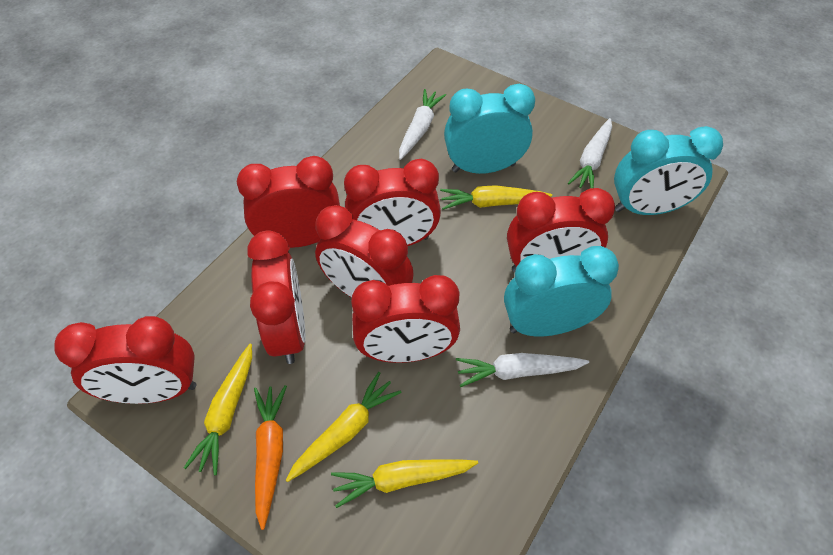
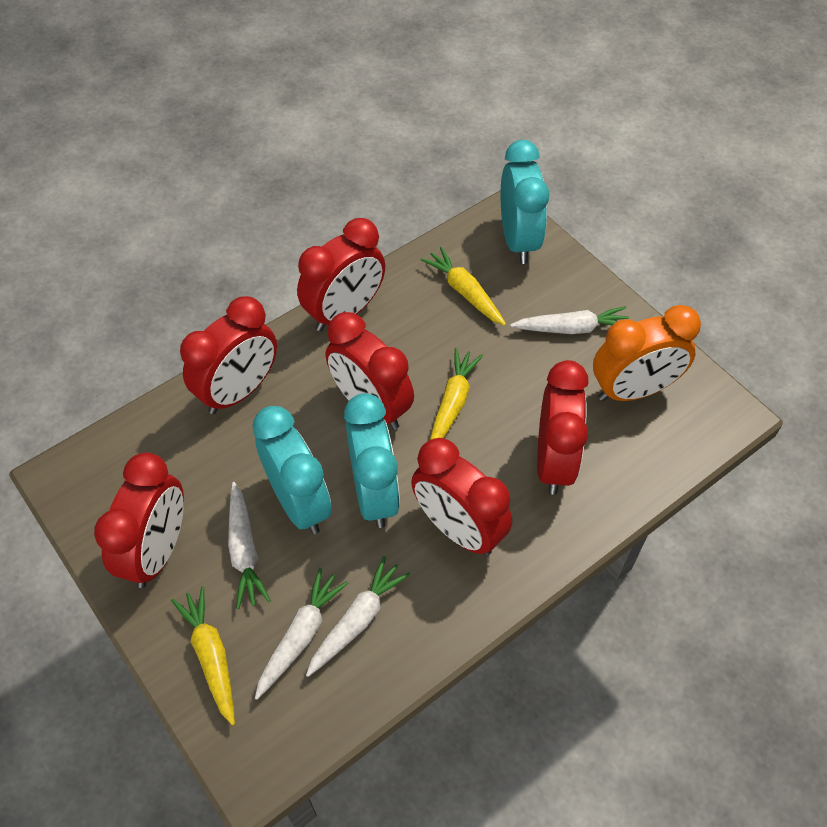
orange carrot: [254,385,287,530] = 1 -> none = 0
orange clock: none = 0 -> [593,305,701,401] = 1
red clock: [54,316,196,404] [237,156,340,248] [247,230,306,364] [315,205,414,298] [344,159,441,246] [351,275,460,363] [507,188,615,273] = 7 -> [94,453,184,588] [180,296,277,414] [297,218,385,331] [326,312,414,430] [411,438,512,556] [537,360,589,495] = 6
white carrot: [399,89,446,160] [456,353,589,387] [568,118,612,188] = 3 -> [228,482,271,609] [255,568,348,700] [306,556,410,677] [510,306,629,334] = 4
yellow carrot: [184,344,252,475] [286,372,402,482] [331,460,478,508] [440,185,552,210] = 4 -> [171,586,235,726] [421,247,506,326] [430,348,483,440] = 3

